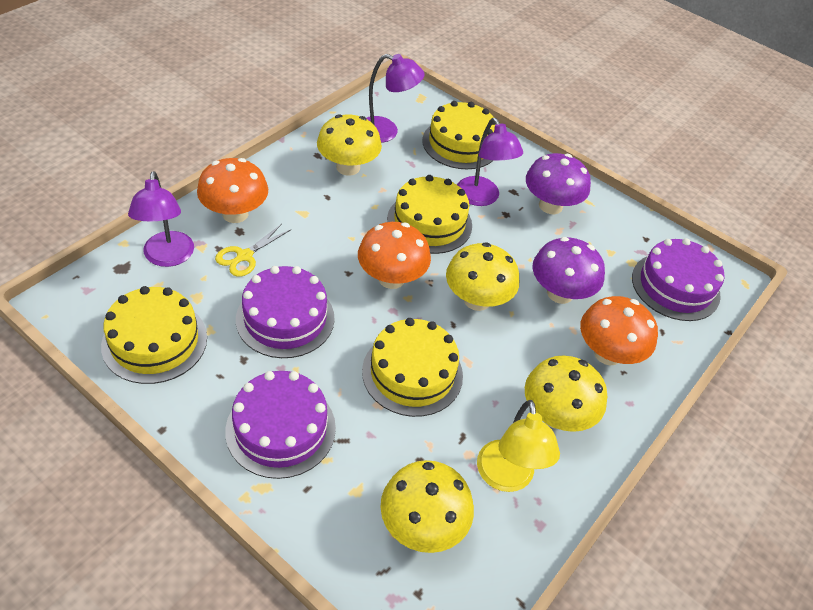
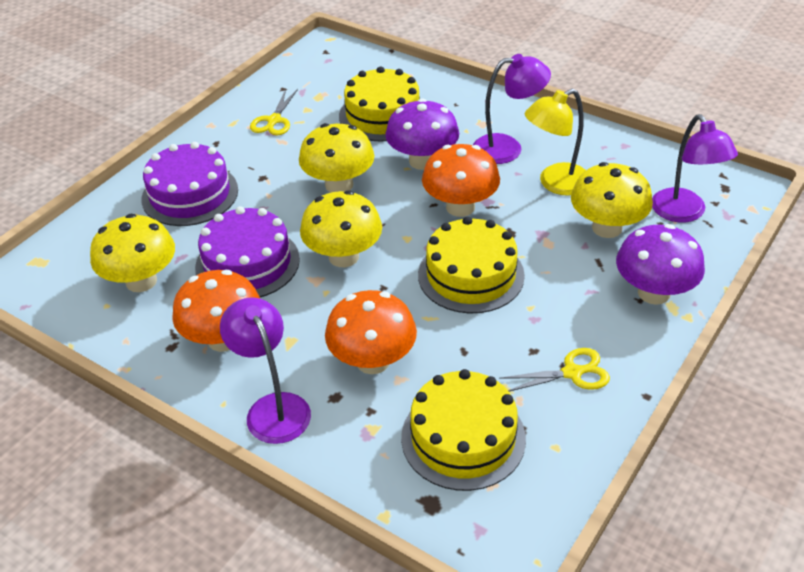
purple cake: [225,371,336,479] [236,266,335,358] [632,238,724,321] = 3 -> [141,142,238,226] [195,206,300,297] = 2
yellow cake: [101,286,207,384] [362,318,463,417] [387,175,472,254] [422,101,496,169] = 4 -> [339,66,420,142] [401,369,526,491] [418,217,525,313] = 3
yellow scissors: [215,224,290,277] = 1 -> [250,89,298,135] [499,348,610,392] = 2

